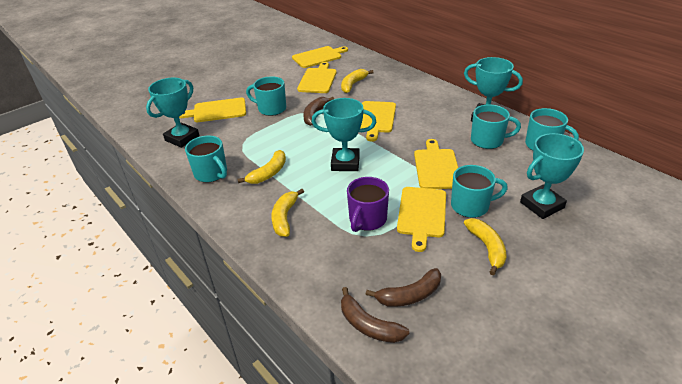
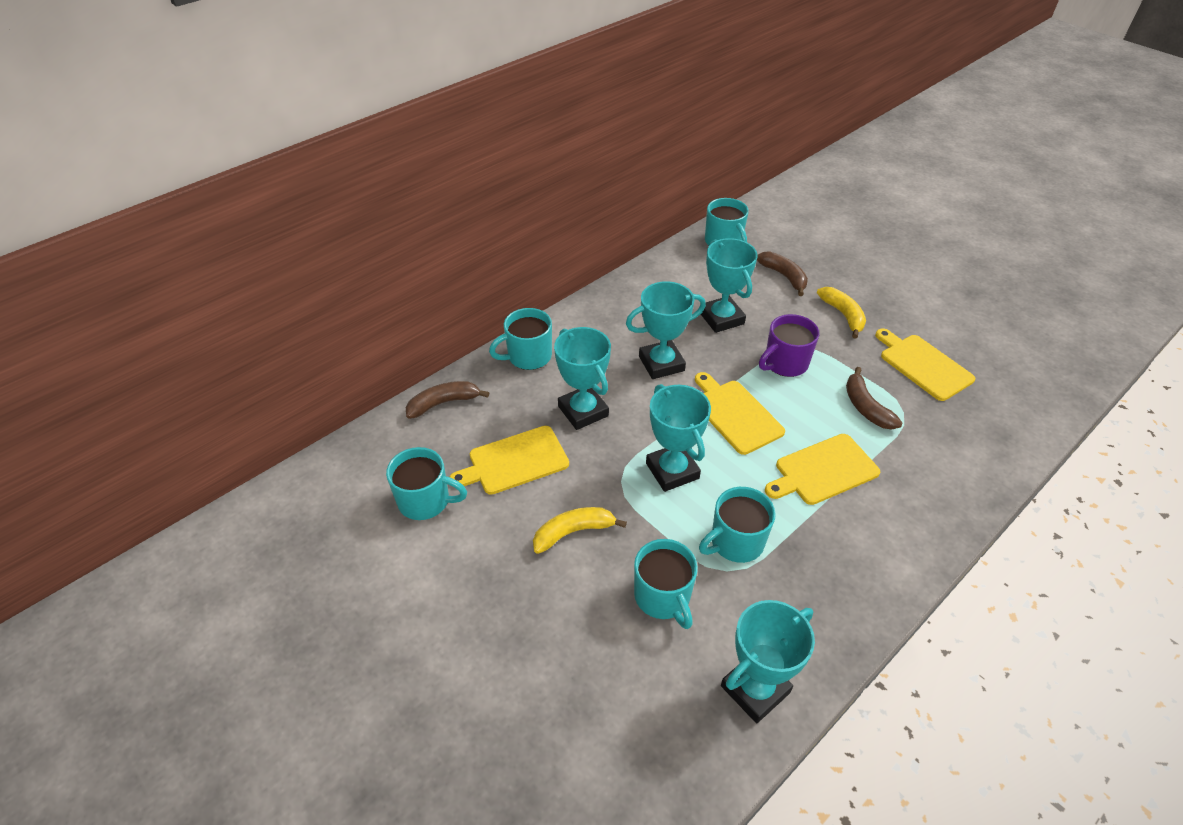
turquoise trophy: [146,78,200,148] [312,98,376,171] [464,57,523,122] [520,133,584,219] = 4 -> [554,327,611,430] [626,281,706,379] [646,384,711,492] [701,238,758,333] [721,600,815,723] = 5
yellow banana: [238,150,286,184] [271,189,304,237] [341,69,374,93] [464,218,506,275] = 4 -> [533,507,627,554] [817,287,866,339] = 2
yellow cutting board: [179,98,246,122] [292,46,348,68] [297,62,337,93] [361,101,396,142] [397,187,446,252] [414,139,458,189] = 6 -> [450,426,569,495] [695,372,785,455] [765,434,880,505] [875,329,975,401] = 4

